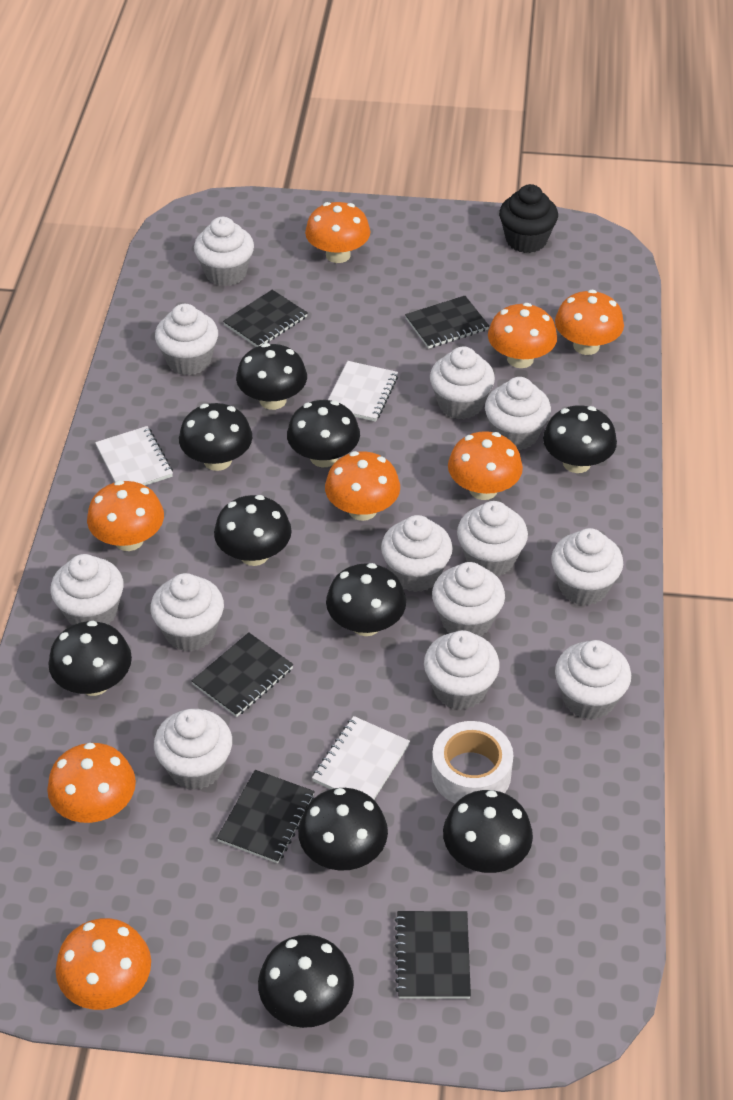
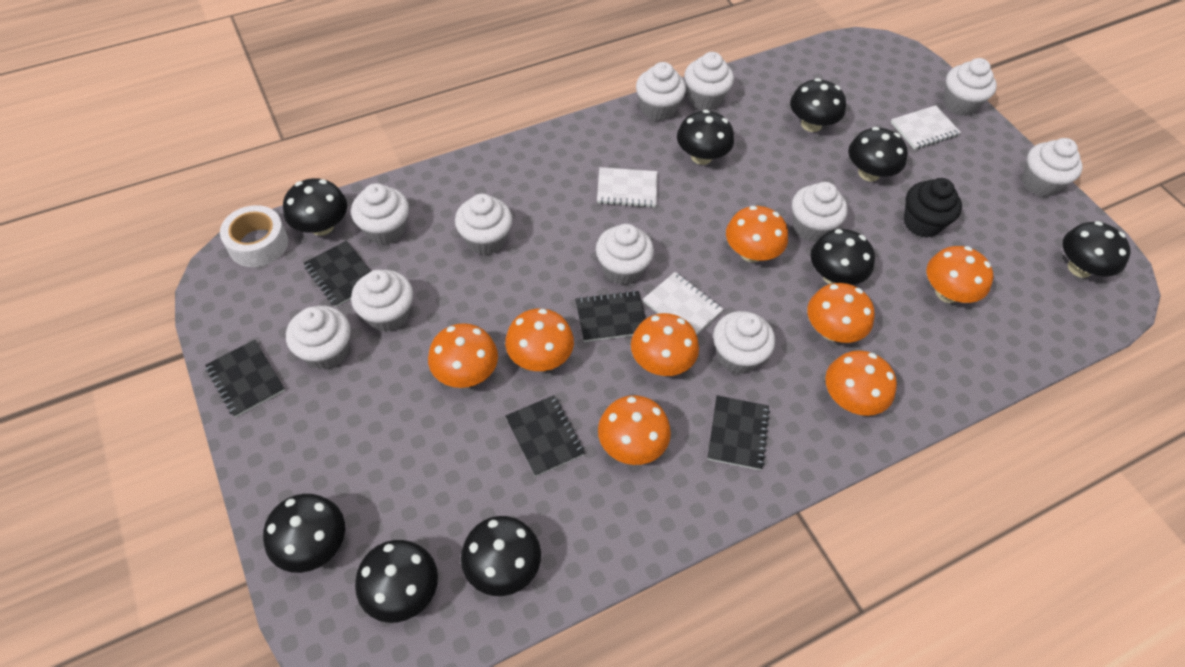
black mushroom: [48,621,132,696] [179,403,252,471] [214,495,292,566] [236,343,307,410] [258,935,354,1028] [287,400,360,467] [298,788,388,871] [326,563,406,636] [443,790,533,873] [543,405,617,473] = 10 -> [263,494,345,573] [283,178,347,236] [355,540,438,623] [461,516,541,596] [677,110,734,165] [790,78,846,132] [810,229,875,285] [848,127,908,182] [1063,221,1130,278] = 9
white cupcake: [51,554,124,625] [150,573,224,652] [154,709,232,790] [155,304,218,376] [194,217,254,286] [381,515,453,592] [424,630,500,710] [430,346,495,419] [432,562,505,636] [457,501,528,576] [485,377,551,450] [551,528,623,606] [555,640,631,720] = 13 -> [286,306,351,370] [351,183,409,245] [351,270,413,332] [455,194,512,255] [596,224,654,285] [636,62,686,121] [684,52,734,110] [713,311,775,374] [792,182,848,242] [943,58,997,116] [1022,138,1083,197] = 11

